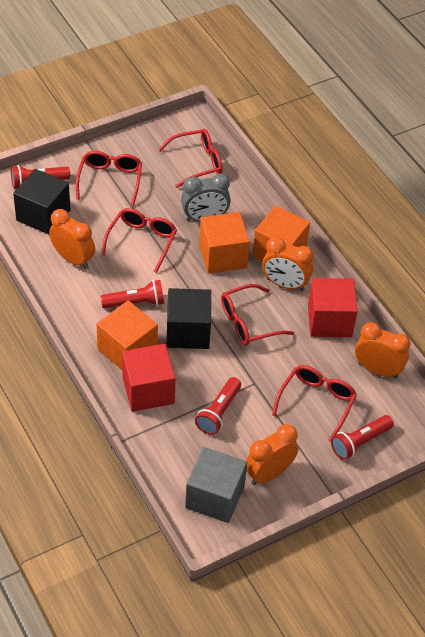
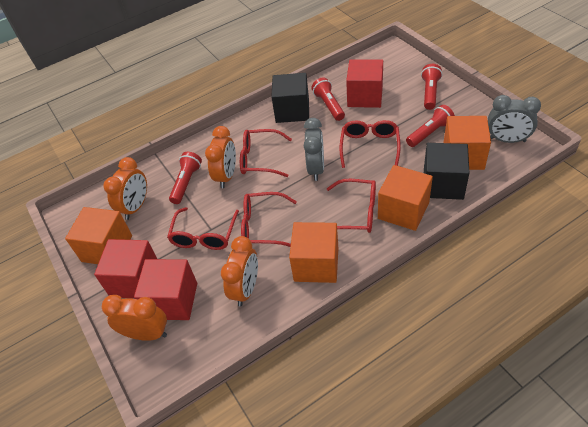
grey clock: [181,173,231,222] = 1 -> [304,118,324,181] [488,95,541,143] = 2
grey cube: [185,447,247,523] = 1 -> none = 0
orange cube: [96,301,158,370] [199,212,250,274] [252,206,310,262] = 3 -> [65,207,132,264] [289,222,338,283] [378,165,433,231] [443,116,491,170] = 4
red cube: [122,344,176,412] [308,278,358,337] = 2 -> [94,239,157,298] [134,259,197,320] [346,59,383,108] = 3

